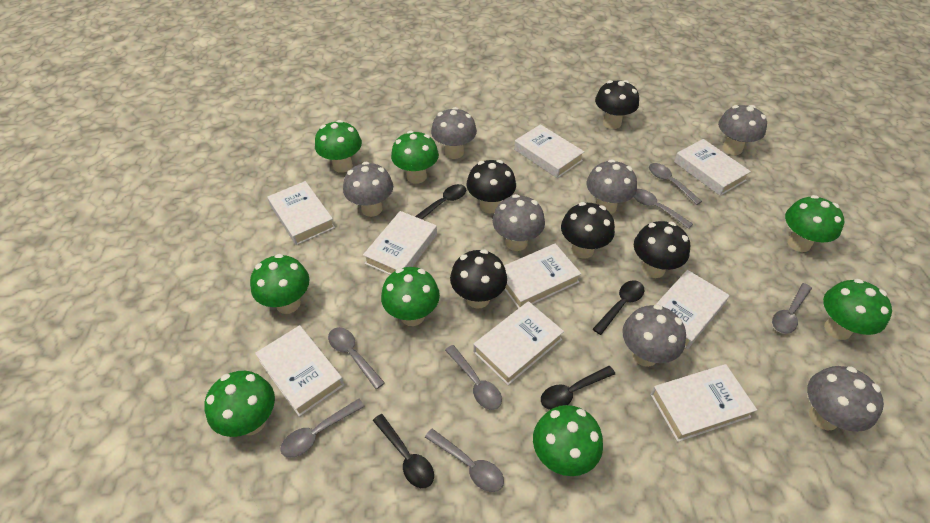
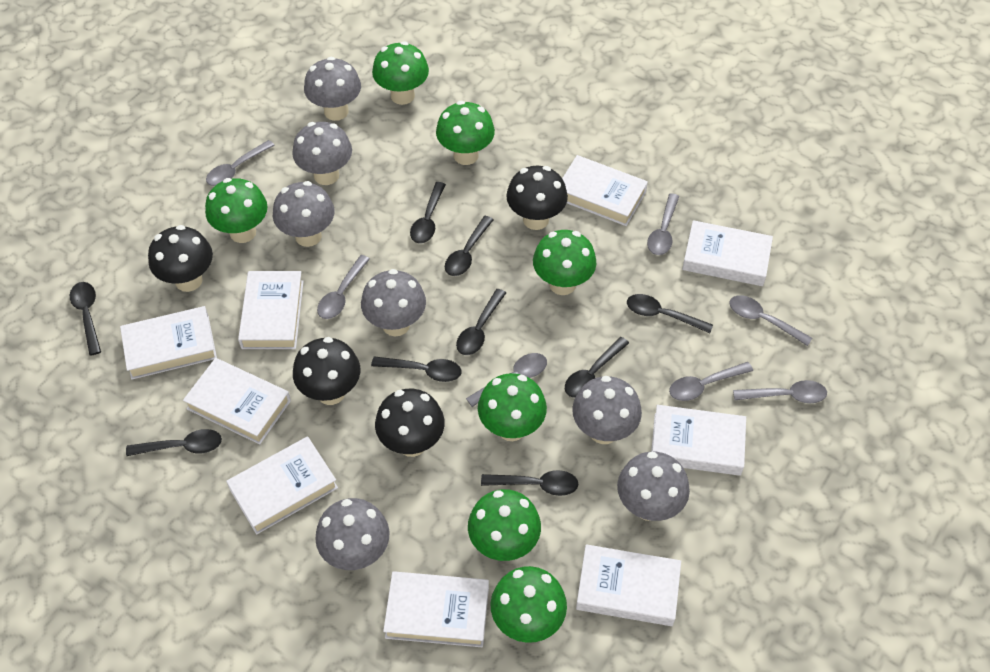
black mushroom: [450,249,507,309] [466,160,516,213] [561,202,615,259] [595,80,639,129] [634,221,690,278] = 5 -> [148,225,213,292] [293,337,360,405] [375,389,445,457] [506,166,568,230] = 4
black spoon: [373,414,434,488] [415,184,466,219] [541,366,615,410] [593,280,645,335] = 4 -> [70,282,101,355] [126,429,222,456] [371,356,461,382] [410,182,446,243] [445,216,494,276] [456,289,506,355] [481,470,578,496] [565,337,629,398] [627,294,713,333] = 9
green mushroom: [204,371,275,437] [250,254,310,314] [315,120,362,173] [381,267,440,326] [391,131,439,184] [533,405,603,476] [785,195,844,252] [823,279,892,340] = 8 -> [205,178,268,243] [372,41,429,105] [436,101,495,165] [468,489,541,561] [478,373,547,441] [491,566,567,643] [533,230,596,295] = 7

